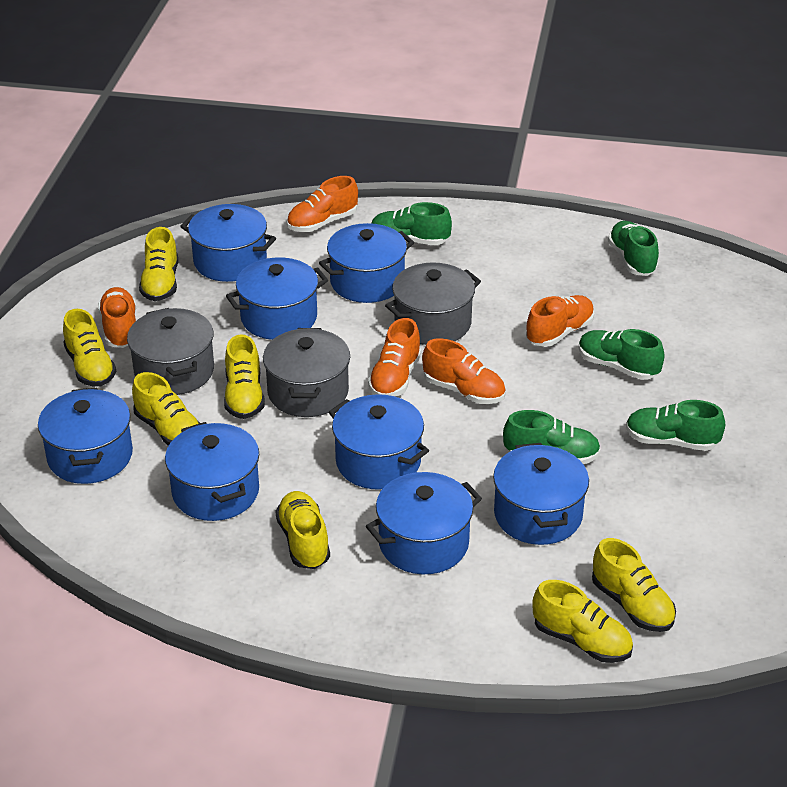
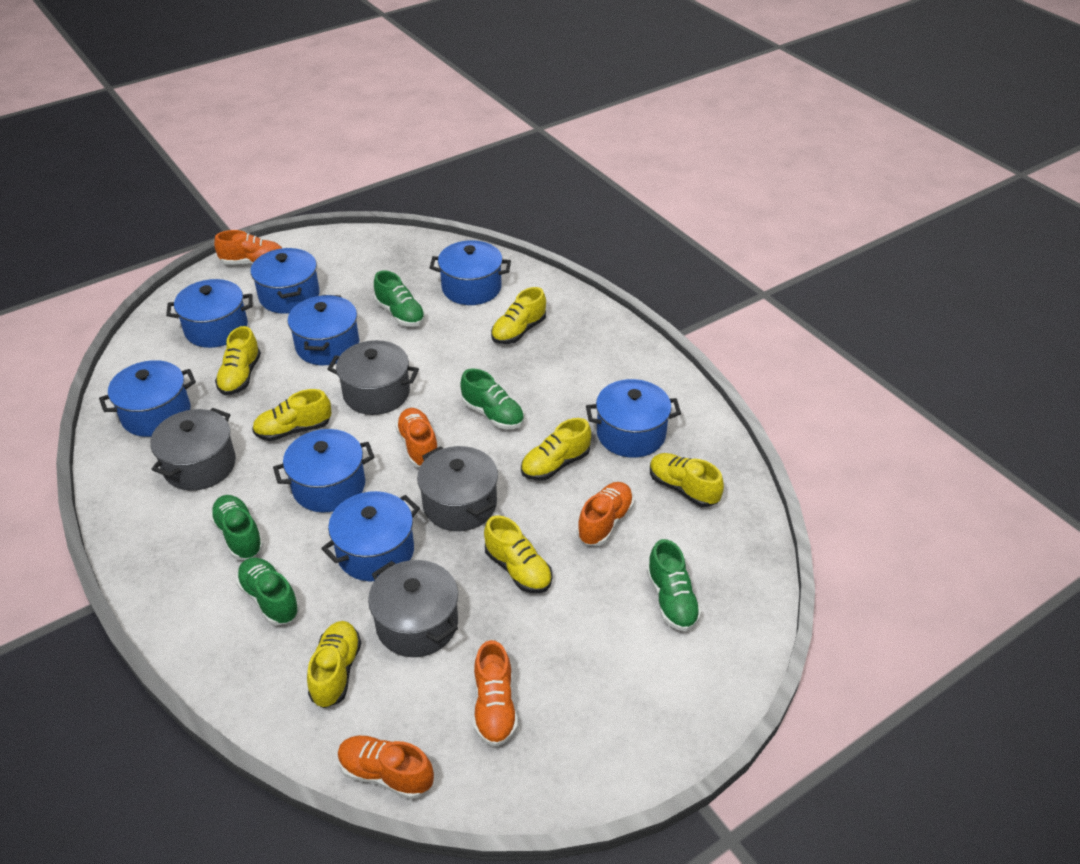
grey pot: [127,308,214,395] [263,328,350,417] [385,262,481,345] = 3 -> [150,408,236,491] [328,340,419,415] [368,560,458,657] [417,446,498,531] = 4

